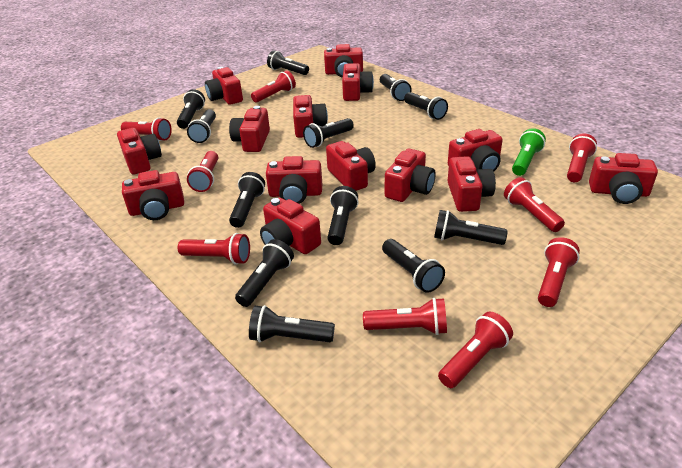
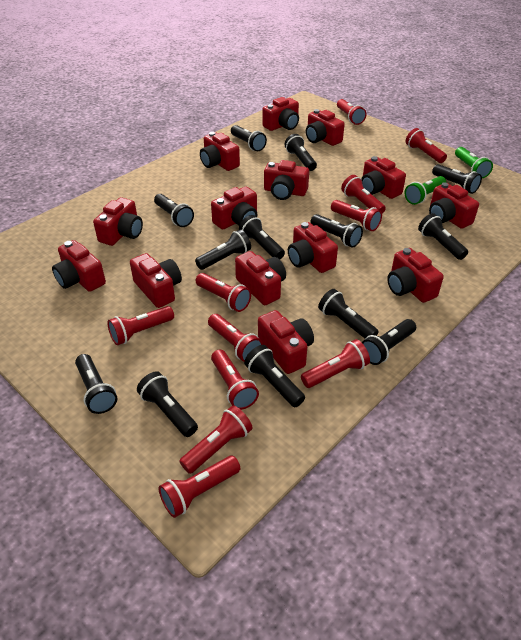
black flashlight: [177,89,205,129] [187,109,216,143] [229,172,265,228] [235,239,294,307] [249,305,335,343] [267,50,309,75] [303,118,354,148] [328,186,358,245] [380,74,412,101] [382,239,445,293] [404,92,448,120] [434,210,508,245] = 12 -> [75,354,117,414] [137,371,198,437] [154,194,194,227] [195,229,251,270] [231,125,267,151] [239,215,285,259] [244,345,305,407] [285,134,317,171] [311,214,363,248] [318,289,378,338] [362,319,416,365] [418,213,468,260] [432,164,482,194] = 13
green flashlight: [512,128,546,176] = 1 -> [405,176,446,205] [455,147,493,178] = 2
red flashlight: [121,118,172,141] [177,233,250,265] [187,151,218,192] [251,70,296,103] [363,298,447,335] [438,311,513,388] [504,177,565,232] [538,237,580,307] [567,133,597,182] = 9 -> [107,306,174,345] [158,456,240,518] [179,405,253,474] [196,273,251,312] [208,314,263,362] [211,350,259,410] [301,339,370,388] [331,200,382,231] [337,99,366,125] [341,175,386,214] [406,128,447,163] = 11

